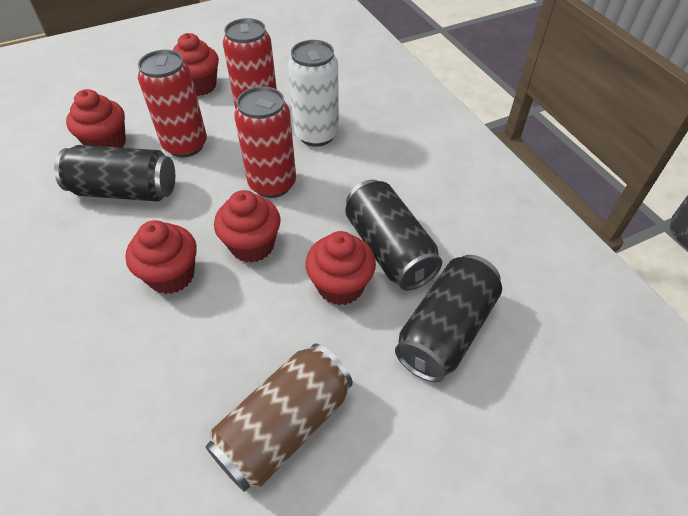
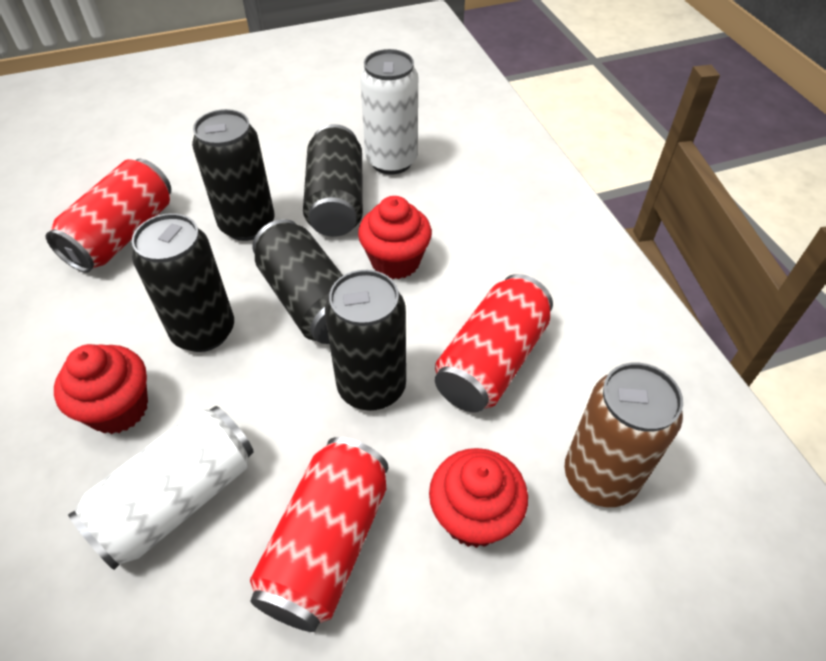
black can: [54,145,175,202] [345,180,442,291] [395,255,502,382] = 3 -> [132,213,234,352] [192,109,275,241] [252,219,343,344] [303,124,363,237] [325,270,406,411] = 5
red cupcake: [66,89,126,148] [125,220,197,294] [173,33,219,96] [214,190,281,263] [305,231,376,305] = 5 -> [54,344,148,434] [358,196,432,279] [429,448,528,548] = 3
white can: [288,40,339,147] = 1 -> [68,406,253,570] [360,49,418,175] = 2

